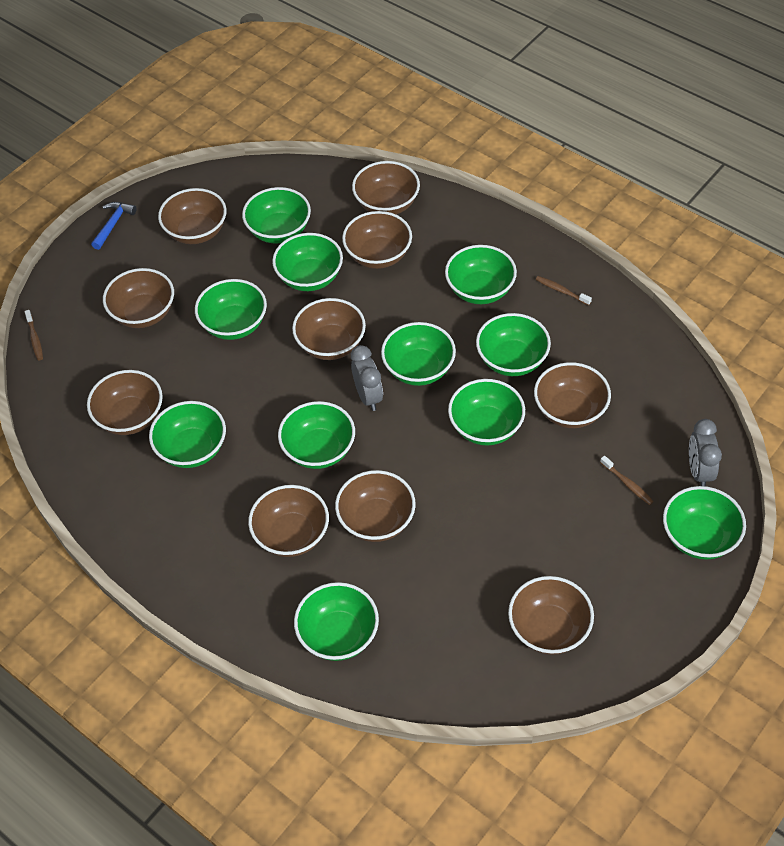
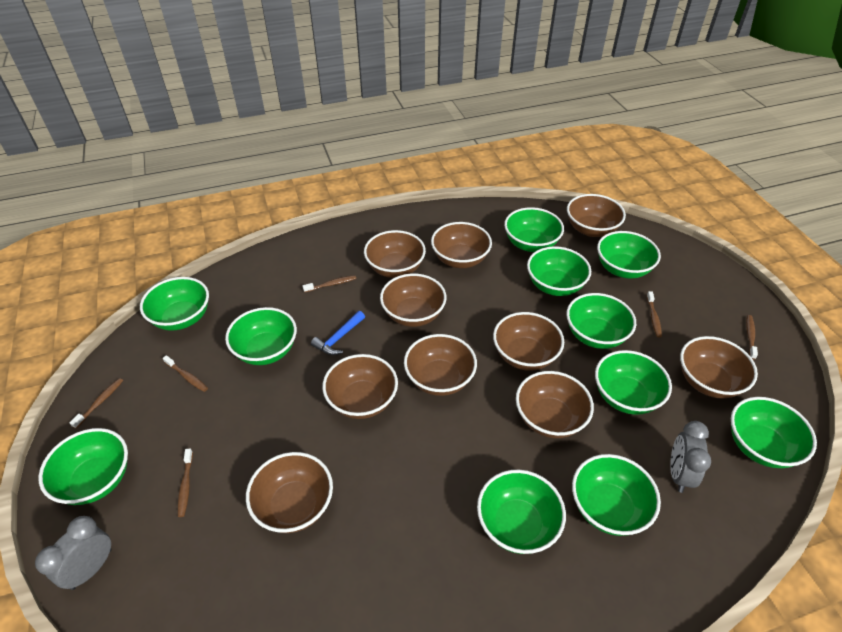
brown toothbrush: [25,310,43,361] [535,276,592,305] [600,456,654,505] = 3 -> [70,378,123,429] [163,355,208,392] [178,448,193,517] [303,275,356,293] [647,291,662,338] [746,315,758,360] = 6

